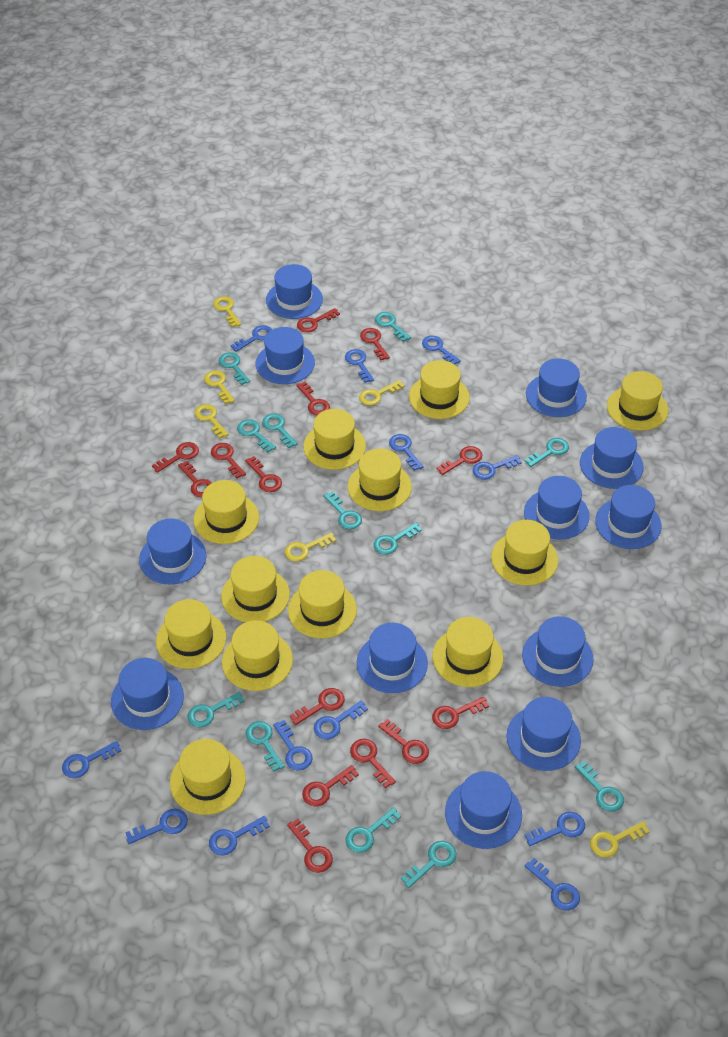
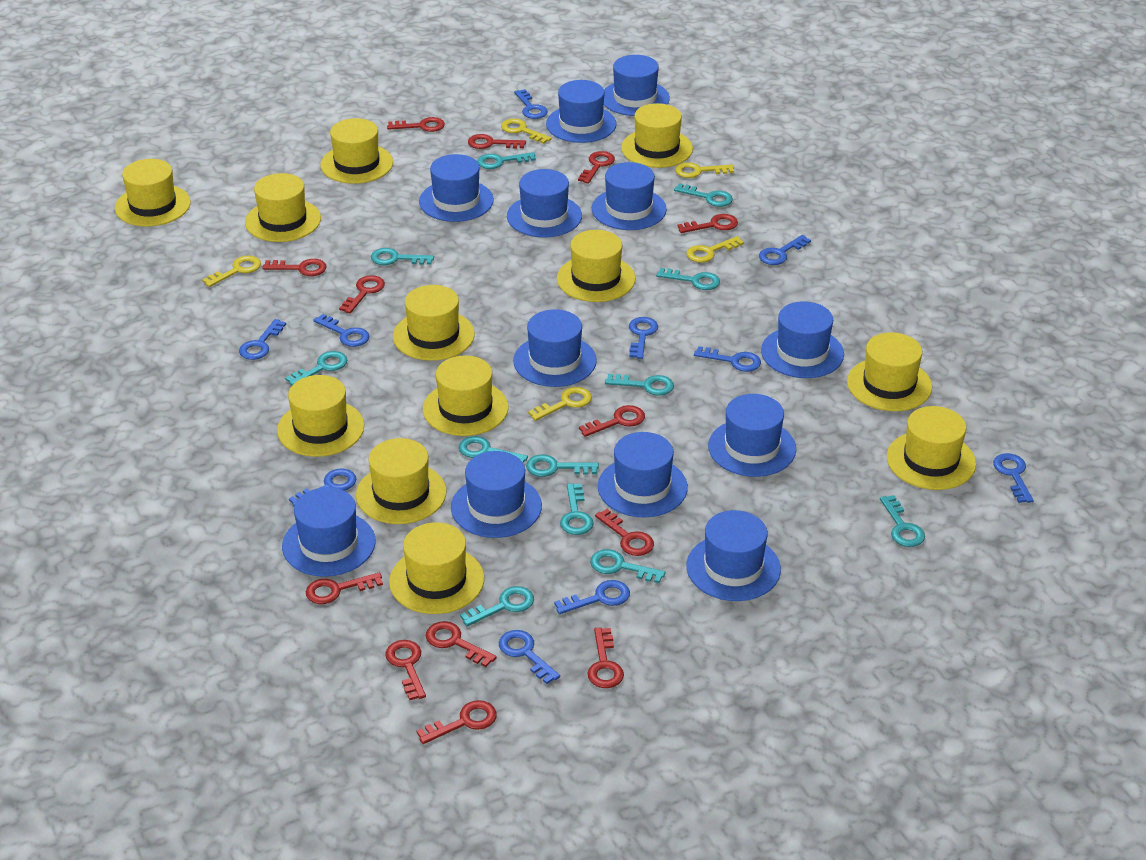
blue key: [62,741,121,778] [125,809,188,844] [209,816,270,856] [231,325,272,352] [273,720,313,770] [314,700,368,739] [345,349,374,383] [389,434,424,471] [422,336,461,364] [473,455,522,480] [525,812,585,846] [525,858,580,911] = 12 -> [239,319,286,360] [289,469,356,507] [313,314,370,347] [499,630,560,684] [514,89,548,119] [554,580,630,614] [629,317,658,359] [694,346,761,372] [759,235,811,265] [993,453,1034,503] = 10
red key: [152,442,199,473] [178,461,212,497] [211,443,246,478] [245,456,282,492] [287,819,333,873] [290,688,345,725] [296,382,330,415] [297,308,340,332] [302,765,359,807] [350,739,396,788] [360,328,390,360] [378,719,429,764] [432,697,489,729] [436,446,482,475] = 14 -> [262,259,327,276] [306,572,383,604] [339,275,385,314] [385,640,426,700] [387,117,445,132] [417,700,497,744] [426,621,497,667] [468,134,526,149] [578,151,615,184] [579,405,645,437] [587,627,624,688] [595,509,654,556] [677,214,738,233] = 13
yellow key: [195,404,229,438] [204,370,235,404] [213,296,241,327] [285,532,336,562] [359,380,405,406] [590,821,650,858] = 6 -> [202,256,261,287] [501,119,552,144] [528,387,592,421] [675,162,734,178] [686,236,744,263] = 5

